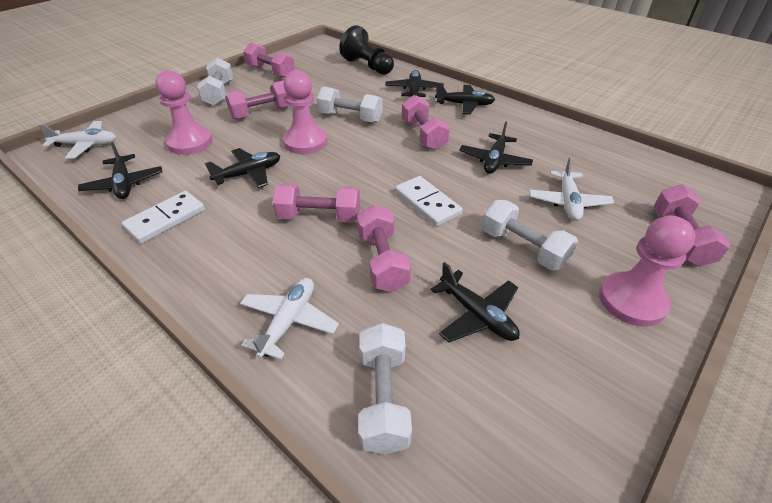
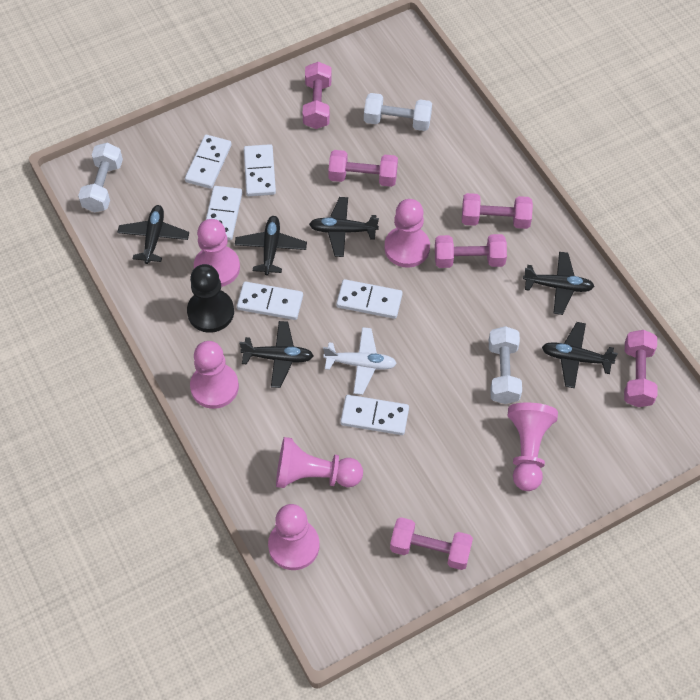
pink pawn: [155,70,213,155] [283,70,327,154] [599,215,696,327] = 3 -> [190,341,239,409] [194,219,240,287] [268,504,320,570] [276,437,363,488] [385,199,430,268] [508,402,558,491] = 6
white domino: [122,191,205,244] [395,176,463,226] = 2 -> [185,135,232,189] [206,186,242,240] [237,282,303,320] [244,144,276,196] [336,279,403,319] [340,395,409,435] = 6
white dumbbell: [197,58,233,106] [317,87,382,123] [359,323,412,455] [482,200,578,271] = 4 -> [78,143,123,213] [364,93,432,131] [489,326,522,404] = 3
white plane: [38,121,116,159] [240,278,339,360] [529,157,614,221] = 3 -> [323,327,397,395] = 1

